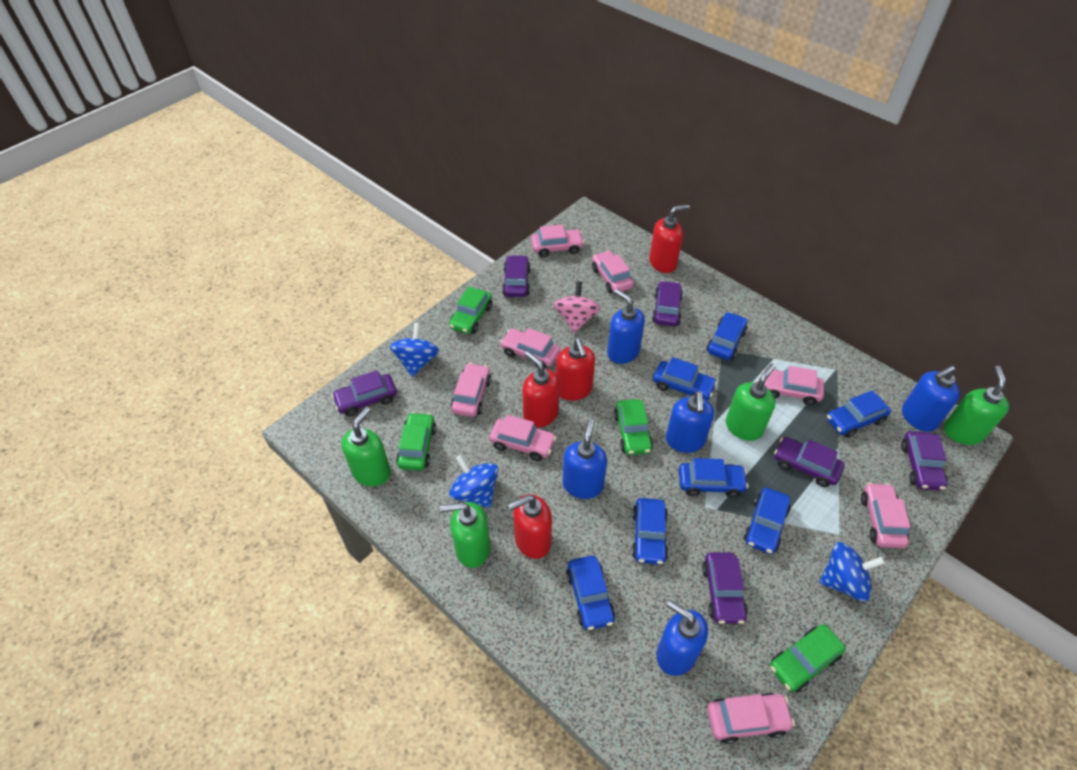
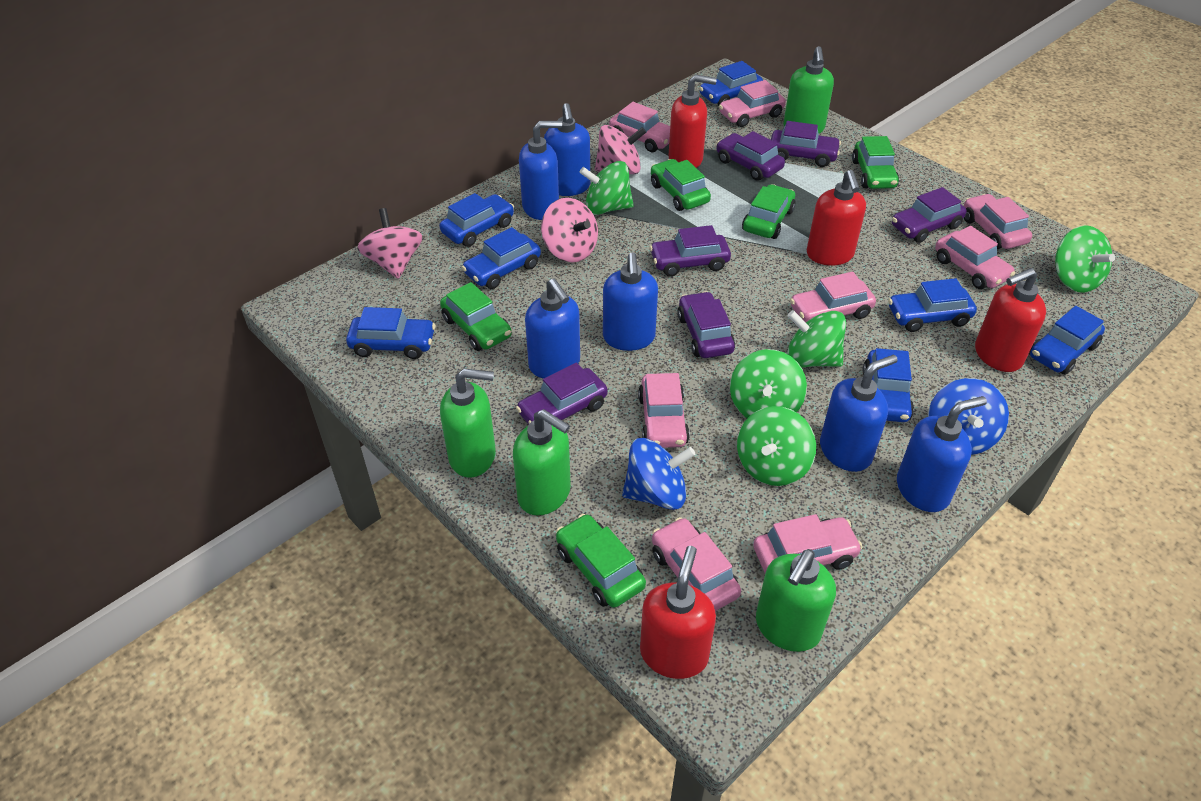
blue soap dispenser: [562,419,607,499] [607,289,645,364] [656,600,708,676] [666,391,714,453] [902,366,960,432] = 5 -> [519,121,562,220] [525,278,580,379] [544,103,590,196] [603,252,658,351] [820,354,898,472] [897,396,987,512] = 6
blue spinning top: [390,323,439,377] [449,455,499,508] [819,542,885,602] = 3 -> [622,438,695,510] [928,378,1009,455] = 2
green car: [396,412,436,471] [449,287,492,334] [614,399,653,455] [770,624,846,692] = 4 -> [440,282,512,351] [556,514,646,608] [651,159,711,211] [742,184,796,239] [852,136,899,189] = 5
green spinning top: none = 0 -> [579,161,634,215] [730,349,807,418] [737,406,816,486] [787,310,846,368] [1055,225,1115,293] = 5
pink spinning top: [554,281,601,333] = 1 -> [357,208,423,279] [541,198,598,262] [595,125,646,174] = 3

